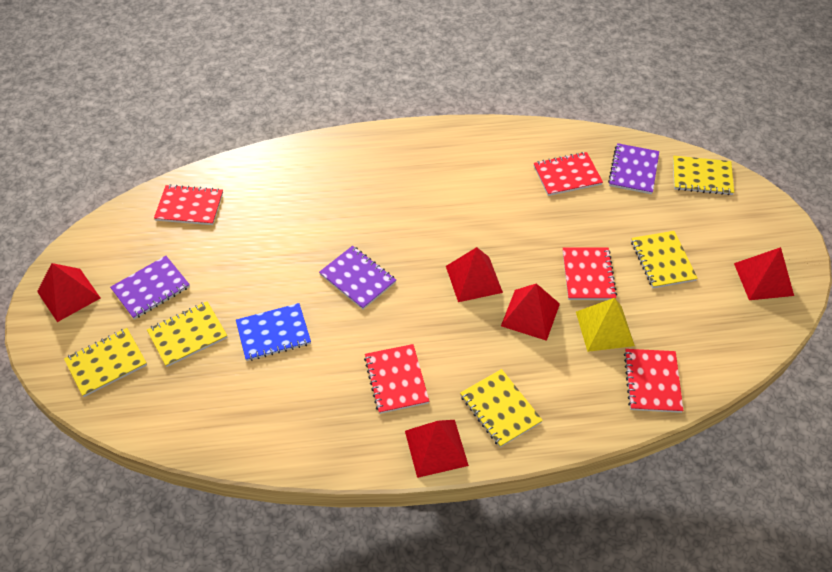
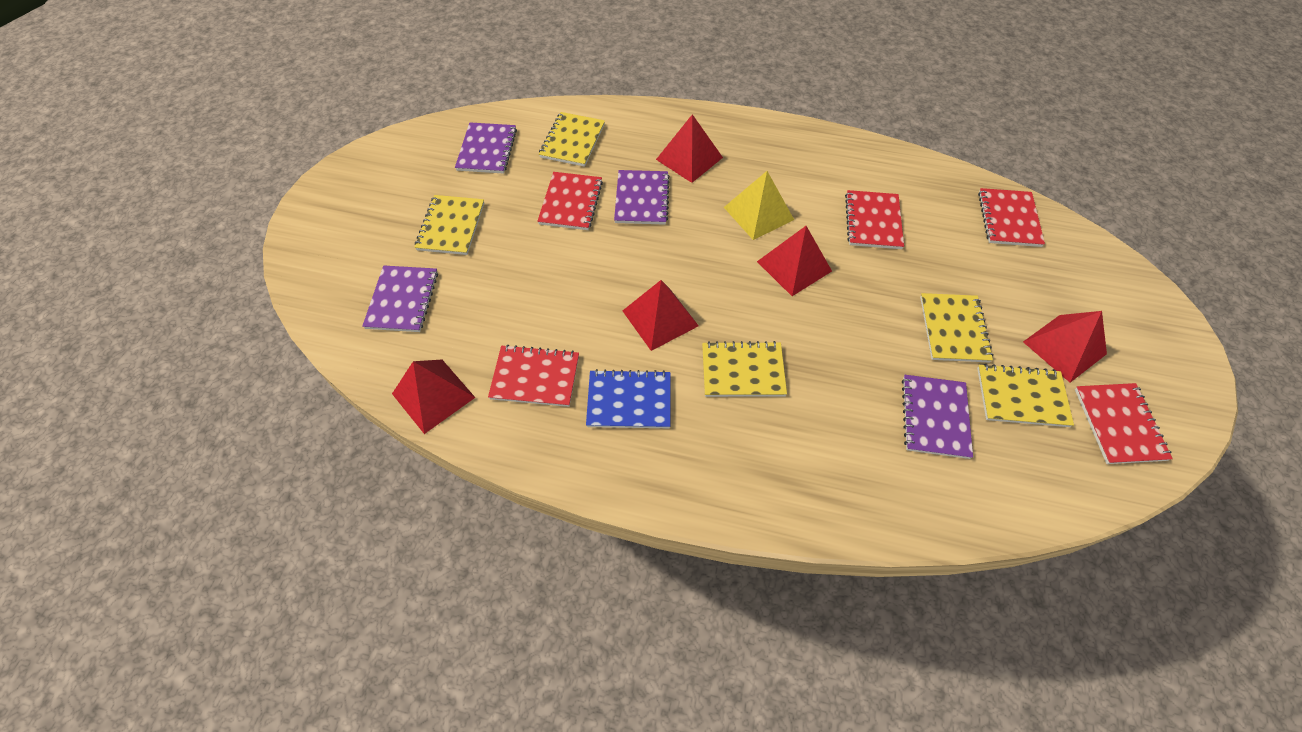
purple notebook: [110,256,190,319] [319,246,396,309] [608,143,659,194] = 3 -> [362,266,438,332] [455,122,517,174] [614,170,670,225] [902,375,973,459] = 4

